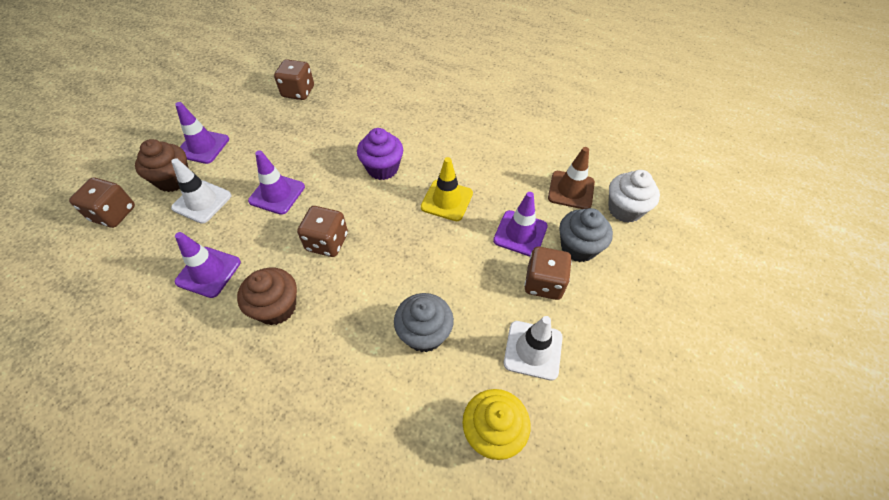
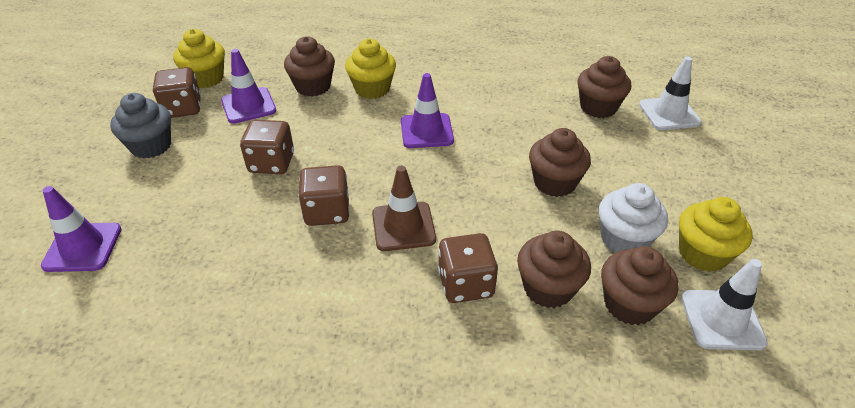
brown cupcake: [135,139,189,192] [237,268,297,325] = 2 -> [284,36,335,97] [517,231,591,308] [529,128,591,197] [577,56,631,118] [601,246,679,325] = 5
grey cupcake: [394,293,454,352] [559,208,613,262] = 2 -> [110,93,171,159] = 1
purple cupcake: [357,128,403,180] = 1 -> none = 0
purple traffic cone: [175,102,229,164] [175,232,241,298] [248,150,305,215] [493,192,548,257] = 4 -> [41,186,122,272] [221,49,276,124] [401,73,454,148] = 3
yellow cupcake: [462,389,530,460] = 1 -> [173,29,225,88] [345,39,396,99] [679,197,752,272] = 3
yellow traffic cone: [421,157,473,221] = 1 -> none = 0

